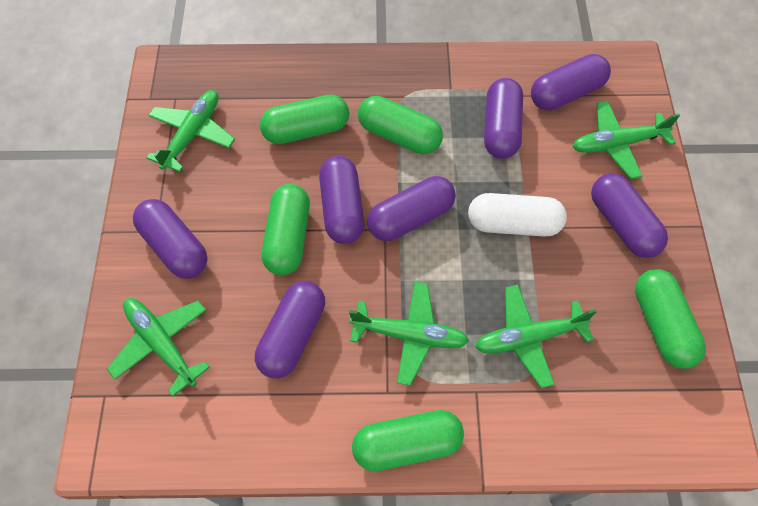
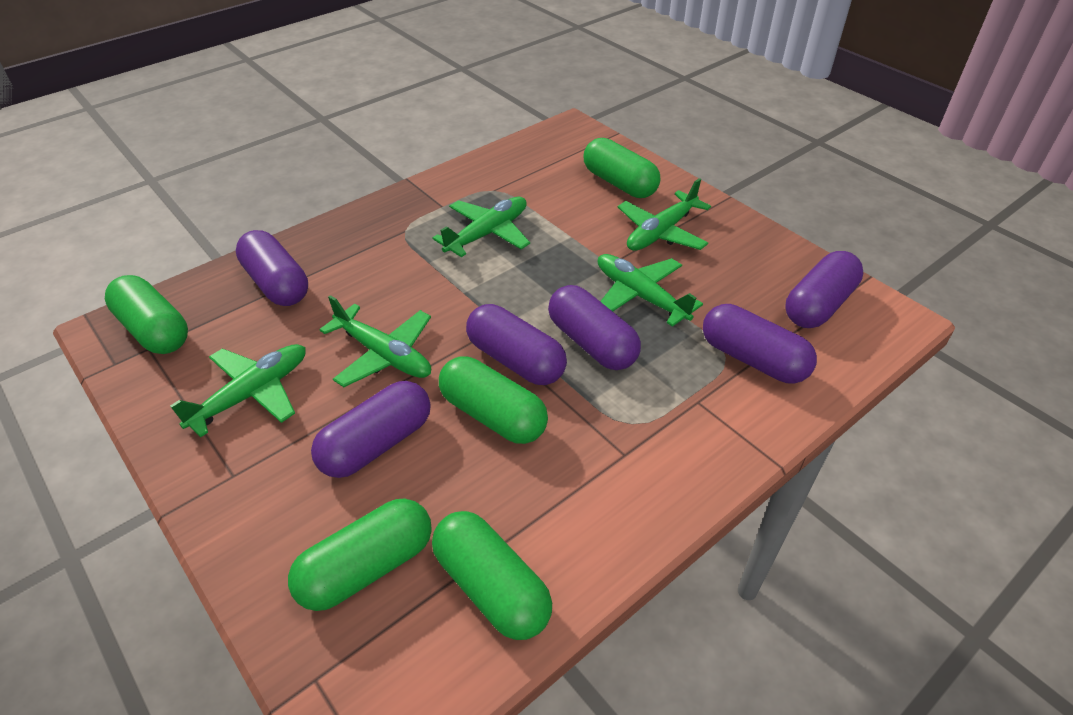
purple capsule: [133,199,208,279] [255,281,325,378] [319,156,365,244] [367,176,456,241] [484,78,523,159] [531,54,611,110] [591,173,668,258] = 7 -> [236,230,308,306] [311,381,431,478] [466,304,567,385] [548,285,641,370] [703,304,817,384] [786,251,863,328] = 6
white capsule: [468,193,567,237] = 1 -> none = 0

